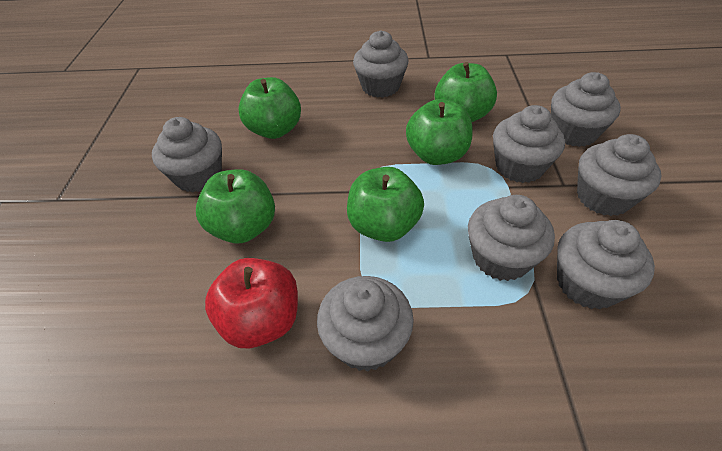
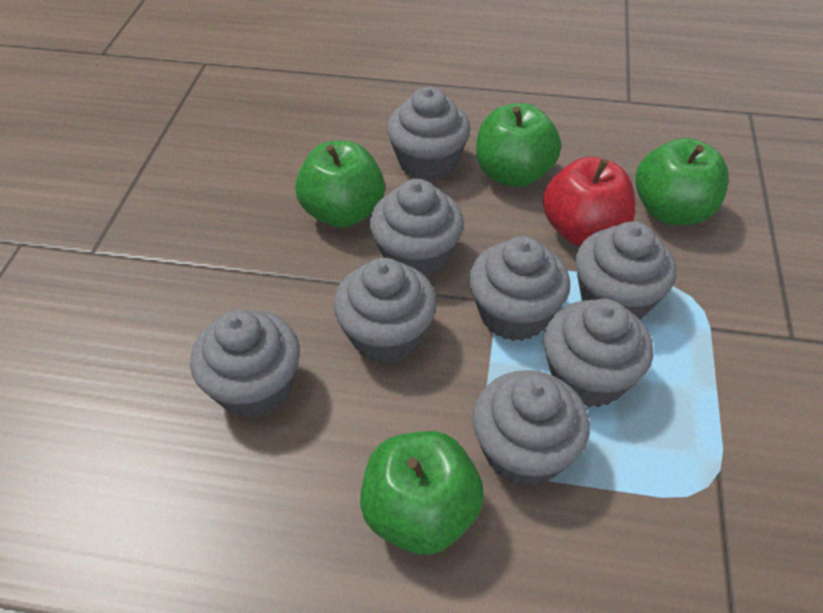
green apple: [196,169,275,243] [238,77,301,139] [347,167,424,242] [406,99,473,165] [435,62,497,122] = 5 -> [295,141,385,228] [360,431,484,555] [476,103,561,187] [635,138,729,225] = 4

